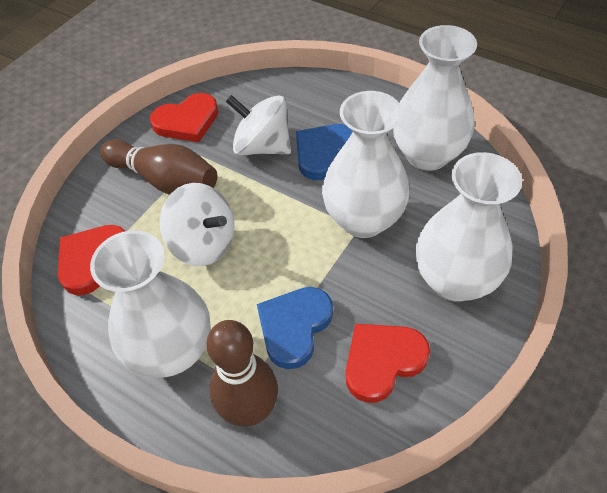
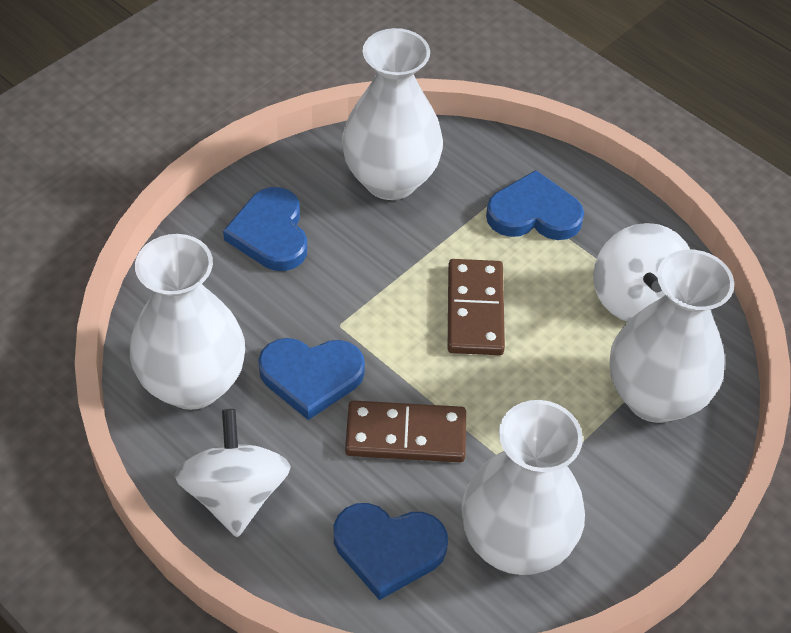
blue heart: [257,287,333,369] [296,124,353,180] = 2 -> [223,187,307,271] [258,338,365,420] [334,503,448,600] [486,170,584,240] = 4
brown bowling pin: [100,139,217,195] [206,320,278,427] = 2 -> none = 0
brown domino: none = 0 -> [345,400,466,462] [448,259,505,355] = 2
red heart: [58,225,125,295] [150,93,218,142] [346,324,430,403] = 3 -> none = 0

